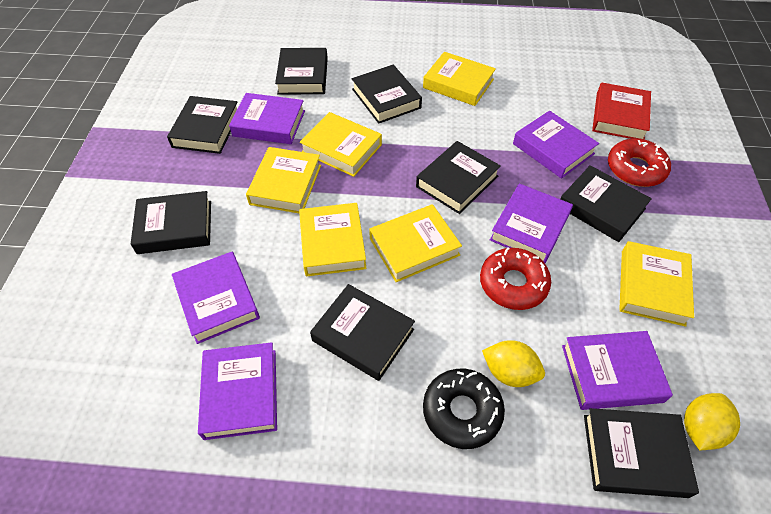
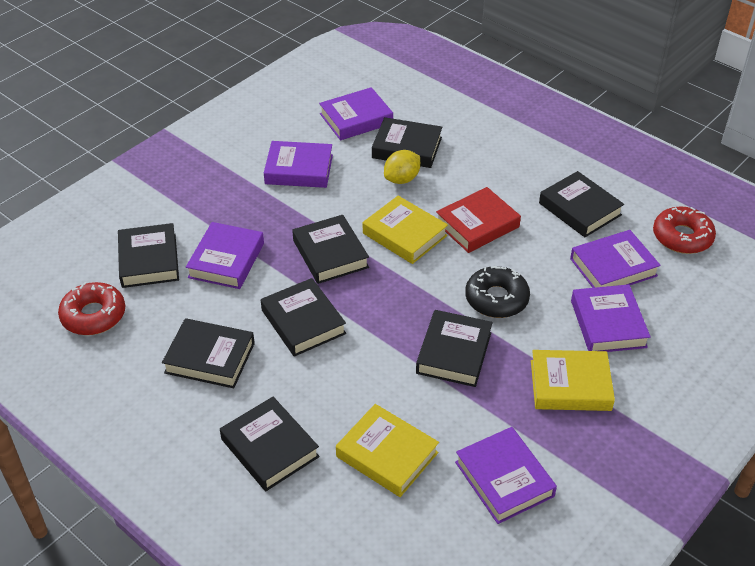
yellow book: [246,147,321,213] [299,203,367,276] [300,112,382,177] [369,204,462,282] [423,52,496,106] [619,241,694,327] = 6 -> [336,404,439,497] [363,196,448,264] [531,350,615,411] = 3
yellow lemon: [482,340,545,387] [684,393,740,450] = 2 -> [384,150,420,184] = 1

